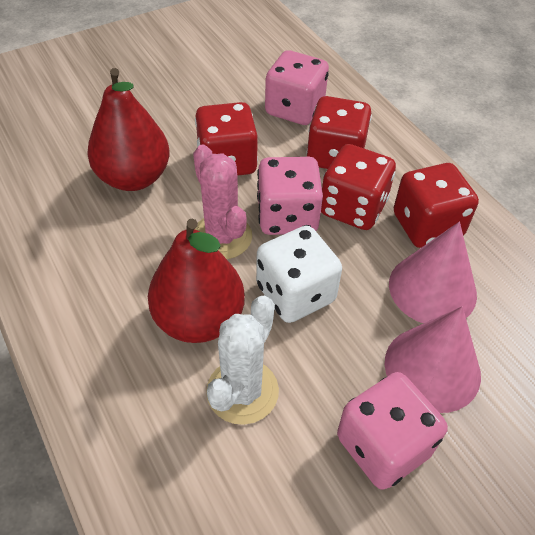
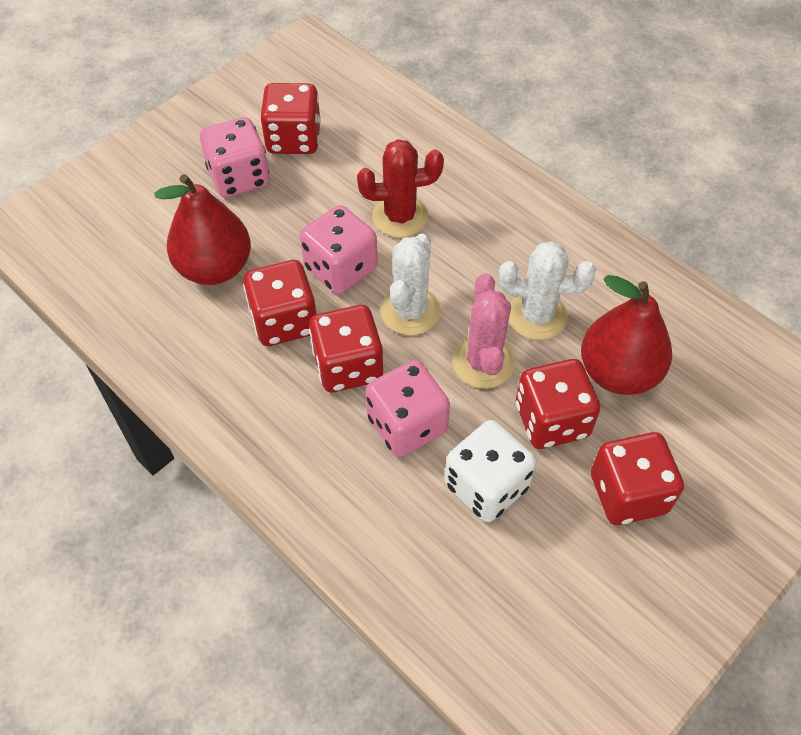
pink cone: [385,306,481,413] [389,222,477,323] = 2 -> none = 0
red cactus: none = 0 -> [357,139,444,237] = 1
red dice: [195,102,258,176] [306,96,372,169] [321,144,396,230] [394,163,479,248] = 4 -> [243,260,316,346] [260,83,321,154] [309,305,383,392] [516,359,600,449] [591,432,684,525] = 5
white cactus: [206,296,279,425] = 1 -> [380,234,441,335] [498,241,596,340] = 2

